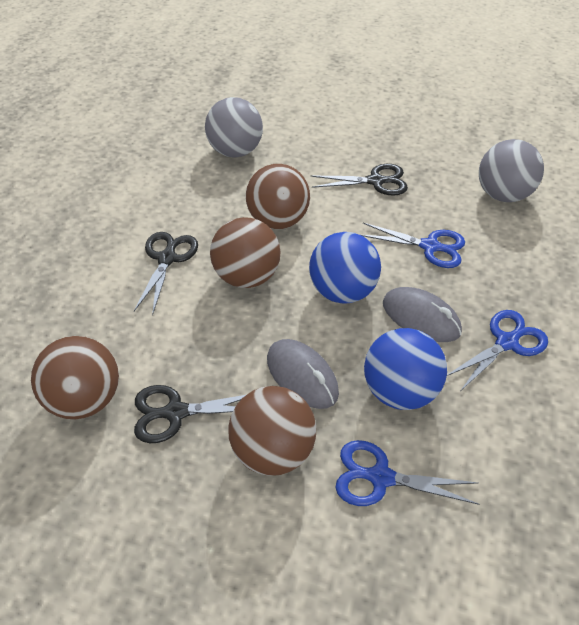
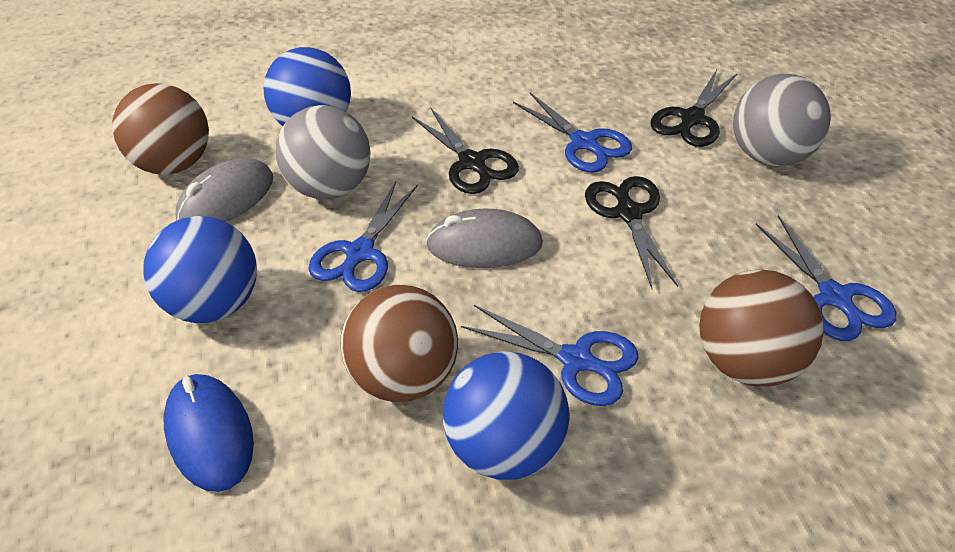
blue ball: [309,232,381,304] [364,328,447,410] = 2 -> [143,216,257,323] [263,47,351,126] [443,351,569,480] = 3
blue mouse: none = 0 -> [164,374,254,492] = 1
blue scissors: [335,440,479,506] [361,223,465,268] [447,310,548,390] = 3 -> [308,181,418,292] [461,305,639,406] [513,93,632,173] [756,215,897,341] = 4
brown ball: [31,336,119,419] [210,217,280,288] [228,386,316,476] [246,164,310,229] = 4 -> [112,83,209,175] [340,285,458,402] [699,269,823,387] = 3

